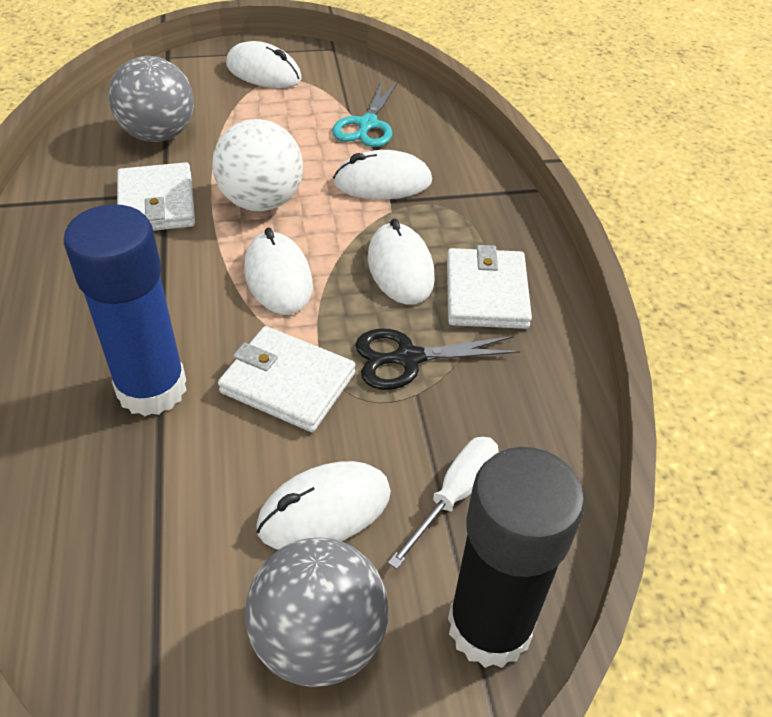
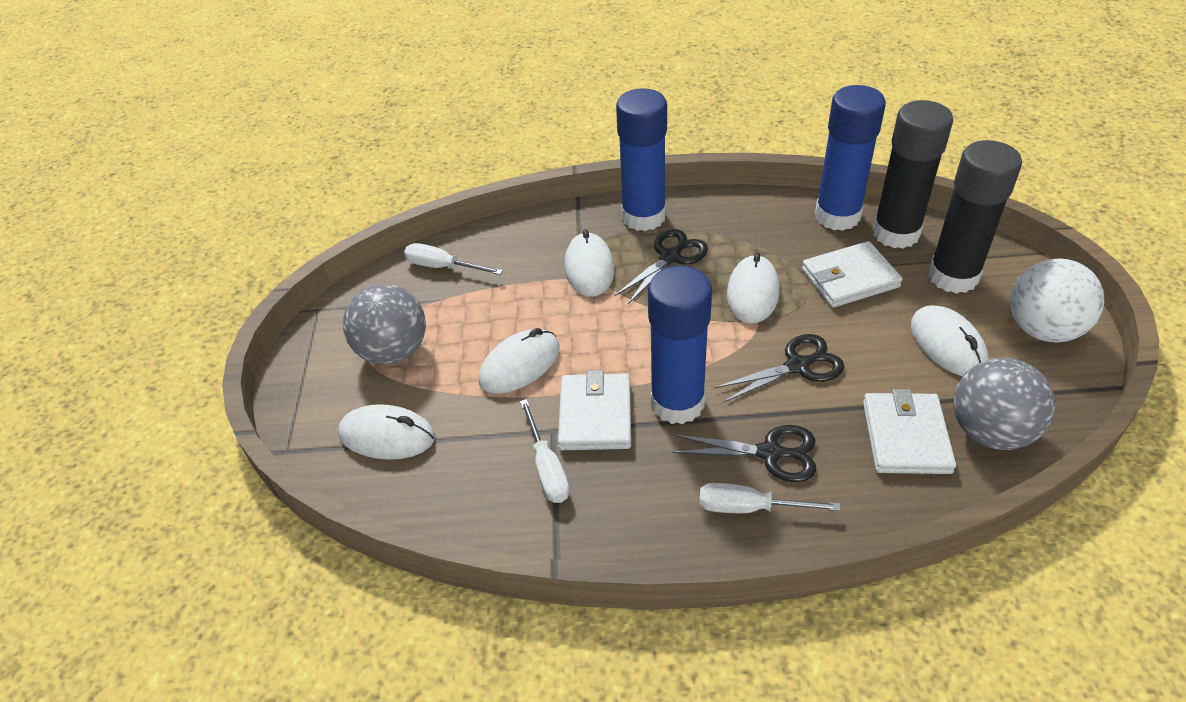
black glue stick: [448,447,585,668] = 1 -> [872,100,953,248] [928,140,1022,294] = 2
black scissors: [355,329,521,390] = 1 -> [615,229,708,304] [672,425,816,482] [715,334,845,402] = 3
blue glue stick: [64,204,187,416] = 1 -> [616,88,667,231] [648,266,712,424] [815,85,886,231] = 3
turquoise scissors: [332,80,399,147] = 1 -> none = 0
white screwdriver: [388,437,498,569] = 1 -> [404,243,503,275] [520,399,569,503] [699,483,841,513] = 3

